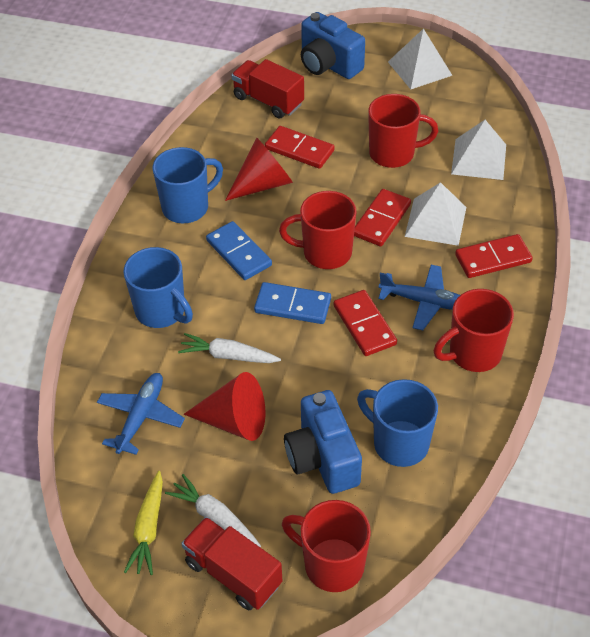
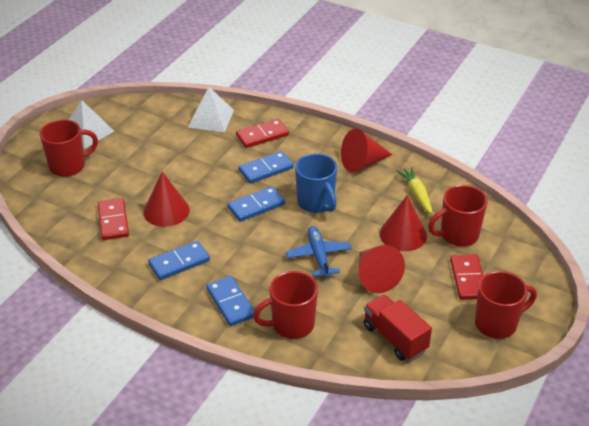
blue camera: [284,390,362,494] [301,12,365,79] = 2 -> none = 0
blue domino: [206,221,272,280] [254,282,331,324] = 2 -> [148,241,210,280] [206,276,254,326] [227,186,285,222] [239,151,294,184] = 4
blue mug: [123,247,193,328] [152,147,223,223] [357,379,438,467] = 3 -> [295,153,337,213] = 1
blue plane: [97,373,185,455] [378,265,460,330] = 2 -> [286,226,352,278] = 1
red cone: [184,372,265,441] [225,138,293,201] = 2 -> [144,172,190,227] [341,128,393,173] [359,245,405,293] [379,195,427,251] = 4
red domino: [265,126,335,169] [334,290,397,356] [354,189,411,246] [455,234,533,278] = 4 -> [98,198,129,240] [236,119,289,148] [450,254,483,300] = 3
red truck: [181,517,283,610] [231,59,304,119] = 2 -> [364,295,432,361] = 1
white carrot: [165,474,261,547] [178,333,281,363] = 2 -> none = 0
white pyramid: [388,29,453,89] [405,182,466,246] [451,120,506,180] = 3 -> [69,100,114,149] [188,87,234,132] = 2

